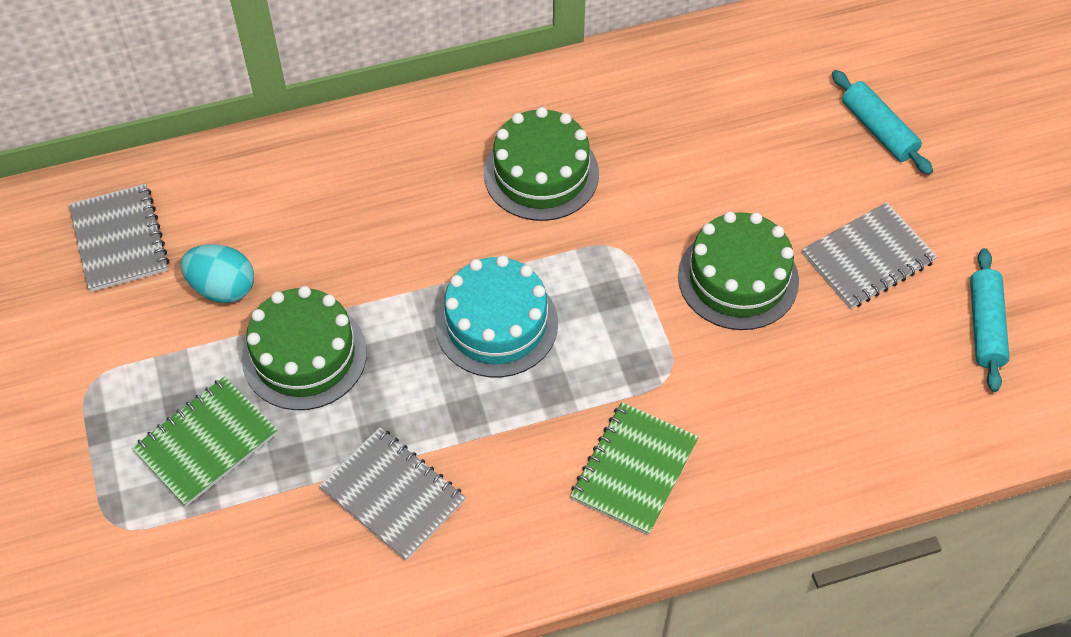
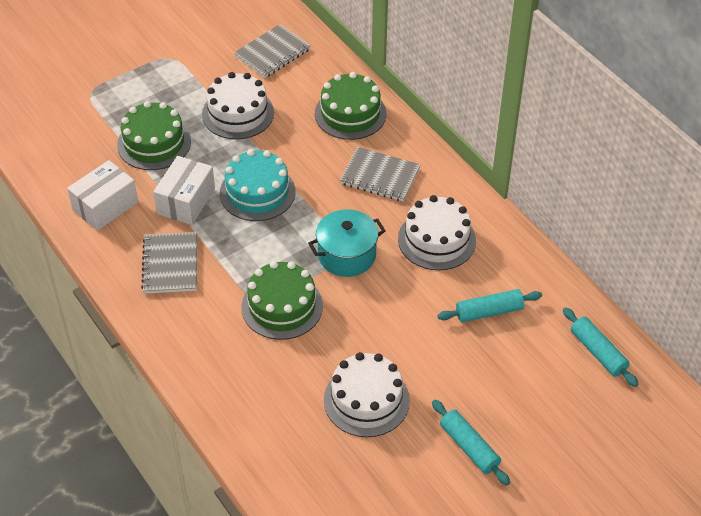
green notebook: [132,376,277,507] [570,402,699,535] = 2 -> none = 0
turquoise egg: [181,244,254,303] = 1 -> none = 0
turquoise pot: none = 0 -> [308,209,386,277] = 1
turquoise rolling pin: [832,70,933,175] [970,248,1009,392] = 2 -> [432,400,510,485] [437,289,542,322] [563,307,639,387] = 3
white box: none = 0 -> [67,160,138,231] [153,156,215,225] = 2
white cake: none = 0 -> [202,72,274,139] [324,352,410,437] [398,195,476,270] = 3

